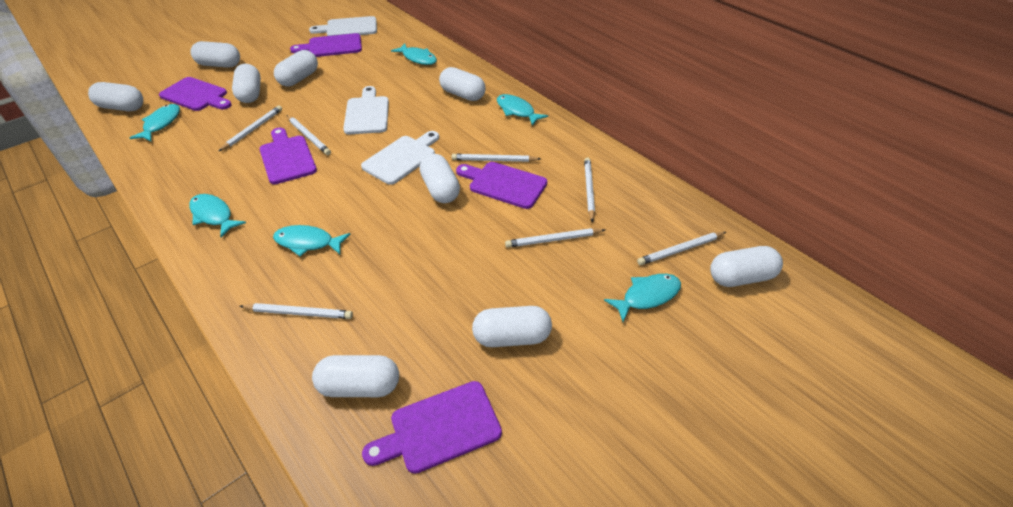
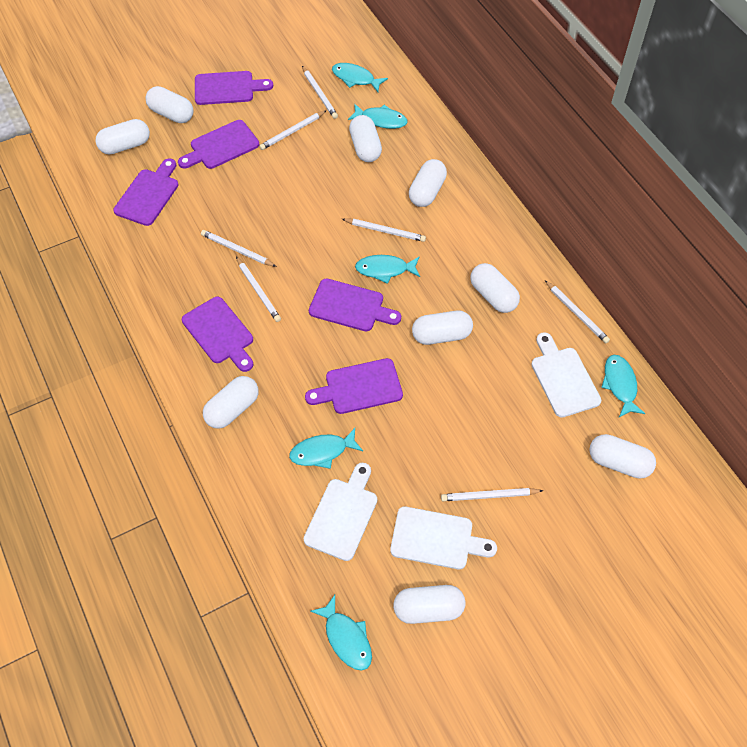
purple cutting board: [159,77,232,111] [260,128,317,184] [290,33,362,57] [362,381,502,474] [456,162,547,209] = 5 -> [113,158,178,226] [178,120,259,169] [182,297,253,372] [195,71,273,105] [305,358,403,414] [309,278,401,331] = 6

